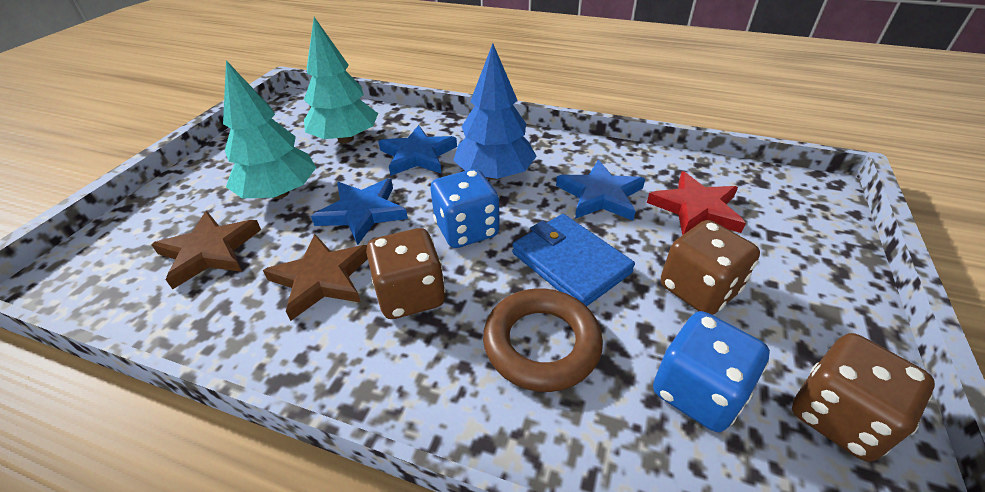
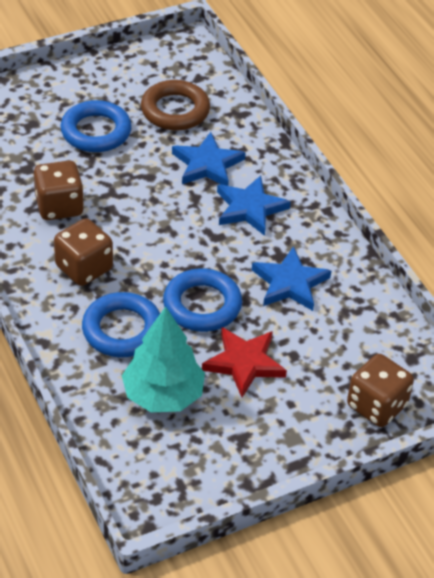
blue dice: [430,169,500,248] [653,311,770,432] = 2 -> none = 0
blue ring: none = 0 -> [60,100,132,152] [82,292,160,357] [163,268,242,332] = 3
blue tree: [454,43,537,180] = 1 -> none = 0
blue wallet: [512,214,635,306] = 1 -> none = 0
brown star: [151,211,261,289] [263,234,368,321] = 2 -> none = 0
turquoise tree: [223,60,316,199] [304,17,378,143] = 2 -> [122,307,205,412] = 1

